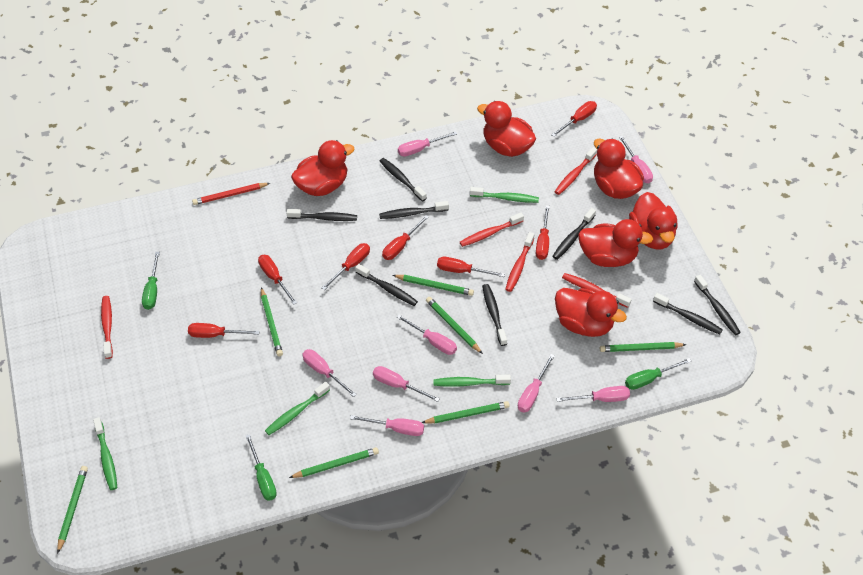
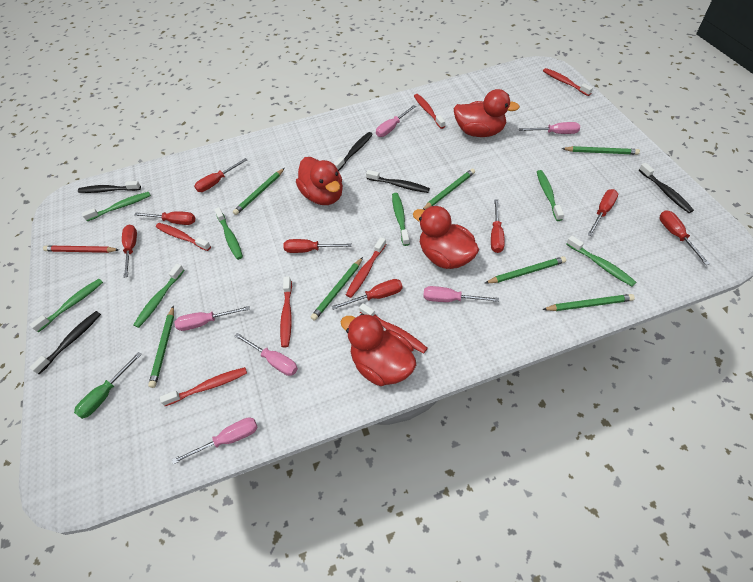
black toothbrush: [286,209,357,221] [355,264,418,306] [379,201,449,219] [380,158,427,202] [482,284,507,346] [552,208,596,260] [653,293,723,335] [694,275,741,335] = 8 -> [29,311,101,374] [78,181,141,193] [333,132,373,171] [366,170,430,193] [639,163,694,213] = 5
green screwdriver: [142,252,160,310] [246,434,277,501] [625,358,692,390] = 3 -> [74,352,142,419] = 1
green toothbrush: [93,417,117,490] [265,382,330,435] [433,375,511,387] [470,187,539,203] = 4 -> [30,279,103,332] [82,192,151,221] [133,264,184,328] [214,207,243,260] [392,193,410,246] [537,170,564,221] [567,236,636,287] = 7
pink screwdriver: [302,349,357,397] [350,415,424,436] [373,366,440,402] [397,315,457,355] [398,131,457,157] [518,354,555,412] [556,386,630,402] [619,136,653,183] = 8 -> [172,417,258,464] [174,306,250,331] [235,333,298,376] [376,105,416,137] [423,286,499,302] [519,122,580,134] = 6
red duck: [291,140,354,196] [477,101,536,157] [555,288,627,337] [578,219,653,267] [594,139,644,199] [629,192,678,249] = 6 -> [296,157,343,205] [341,314,416,386] [413,206,479,269] [453,89,520,137] = 4
red screwdriver: [188,323,260,338] [258,255,297,305] [322,243,370,290] [382,215,429,260] [437,257,505,277] [536,205,550,260] [551,101,597,137] = 7 -> [122,225,137,278] [134,211,195,225] [194,158,247,192] [283,239,352,253] [332,279,403,310] [491,199,505,253] [587,189,618,236] [660,210,710,265] = 8
red toothbrush: [101,296,113,359] [460,213,524,247] [505,232,534,292] [554,147,597,195] [562,273,632,308] = 5 -> [156,223,211,251] [160,367,247,406] [280,276,292,348] [346,237,386,298] [359,303,428,354] [414,94,445,129] [543,68,593,96] = 7

